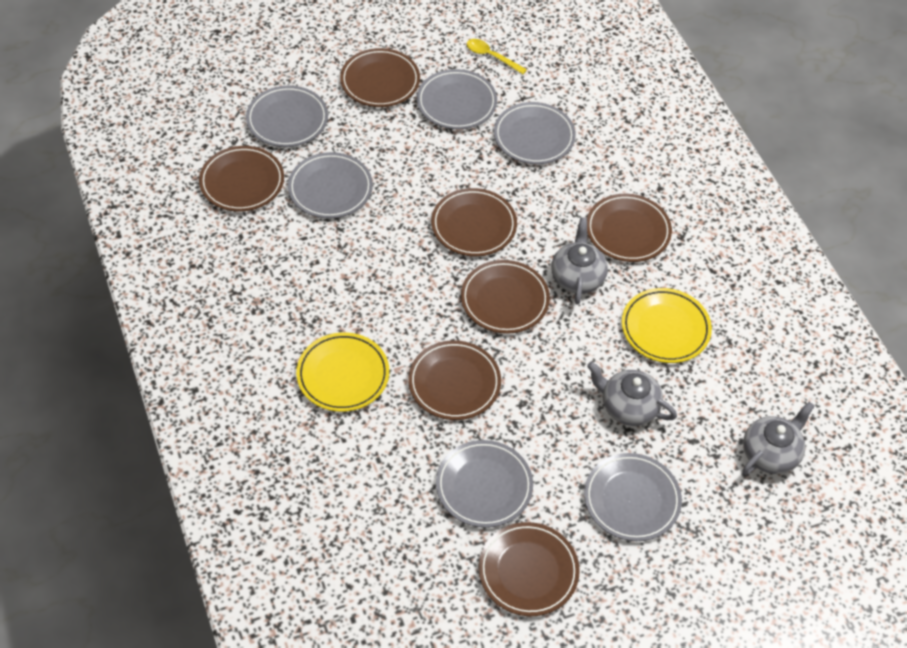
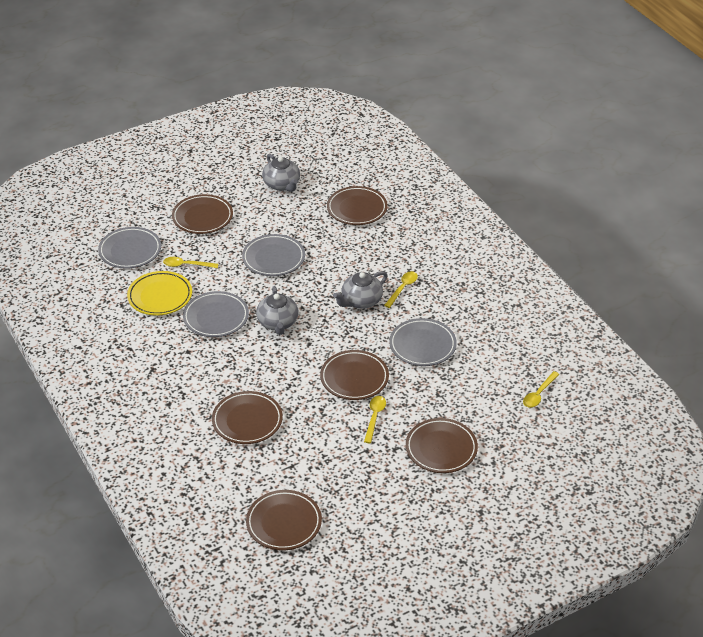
brown plate: [199,146,284,212] [340,48,420,107] [408,340,501,420] [431,188,517,257] [461,260,550,334] [478,522,580,616] [587,194,672,262] = 7 -> [172,194,233,234] [212,391,283,444] [246,490,322,550] [320,350,389,400] [327,186,388,225] [406,418,478,473] = 6
grey plate: [246,85,328,147] [288,152,373,219] [417,69,497,129] [436,440,533,528] [494,102,576,164] [584,453,682,541] = 6 -> [98,227,161,269] [183,291,249,337] [242,234,305,276] [389,318,457,366] = 4
yellow plate: [296,332,389,412] [622,288,712,363] = 2 -> [127,271,192,316] = 1
yellow spoon: [467,39,527,74] = 1 -> [163,257,219,268] [364,396,386,443] [384,271,418,308] [523,371,559,408] = 4

